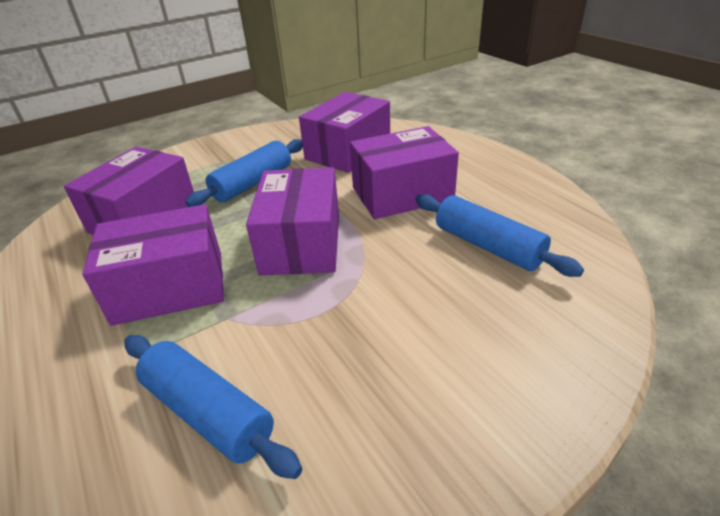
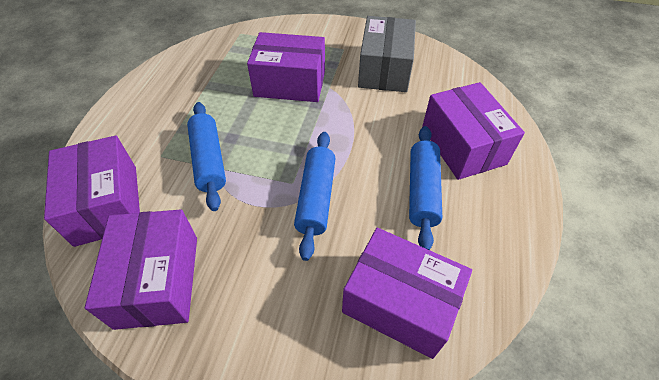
grey box: none = 0 -> [358,16,416,92] = 1

